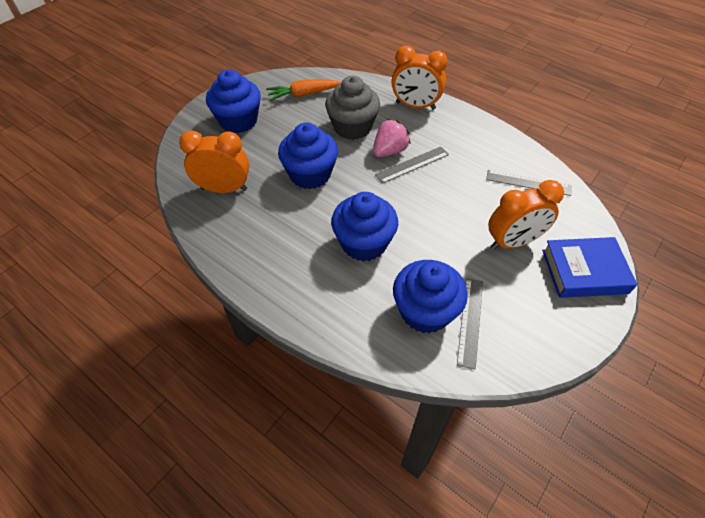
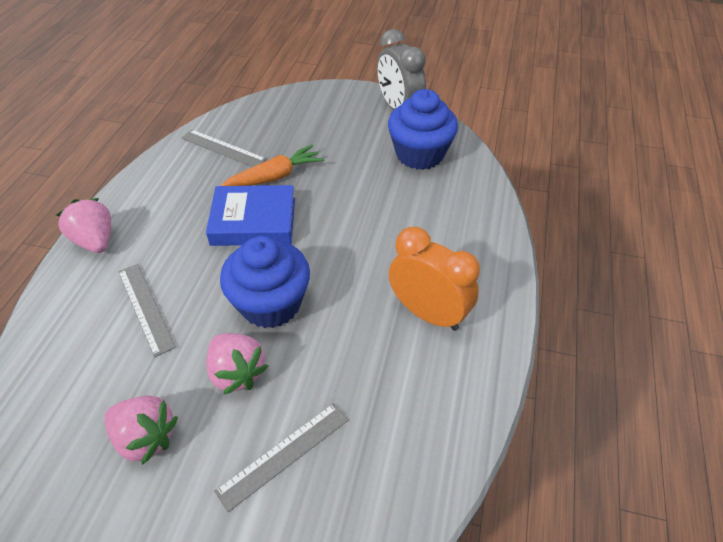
blue cupcake: [206,70,261,133] [278,123,338,189] [331,192,398,262] [393,260,468,334] = 4 -> [220,236,310,328] [388,89,458,170] = 2
grey clock: none = 0 -> [377,29,426,110] = 1
grey cupcake: [325,76,380,140] = 1 -> none = 0
orange clock: [179,130,249,193] [392,46,448,110] [488,180,564,249] = 3 -> [389,227,480,331] = 1
pink strawberry: [373,119,411,157] = 1 -> [56,198,111,253] [104,396,178,465] [206,333,268,394] = 3

